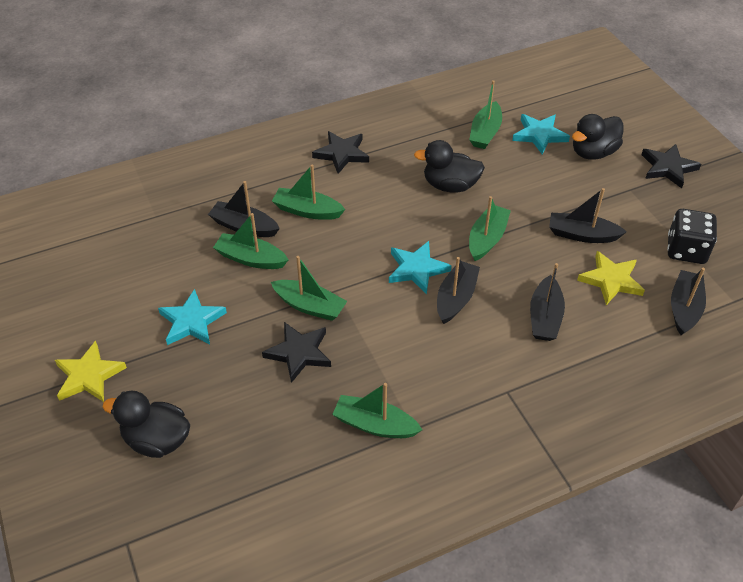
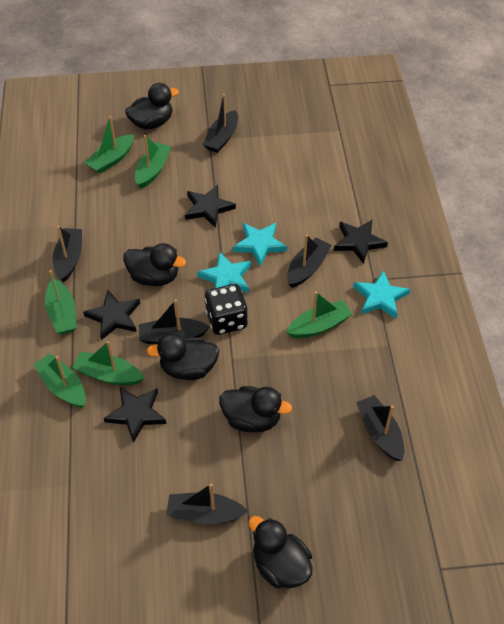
black boat: [208,181,280,237] [437,257,480,324] [530,263,565,341] [549,188,627,243] [671,268,706,335] = 5 -> [53,226,82,282] [139,299,210,344] [166,483,248,524] [203,94,238,153] [287,234,332,288] [356,395,404,461] = 6
black duck: [103,390,190,458] [414,140,485,193] [572,114,623,160] = 3 -> [123,243,186,286] [125,83,179,129] [147,333,220,380] [219,386,292,432] [249,516,313,588] = 5
black star: [262,322,331,383] [312,131,369,174] [641,144,701,188] = 3 -> [83,290,140,340] [104,388,167,443] [185,185,236,228] [334,220,388,264] = 4
yellow star: [55,341,127,402] [577,251,645,305] = 2 -> none = 0

